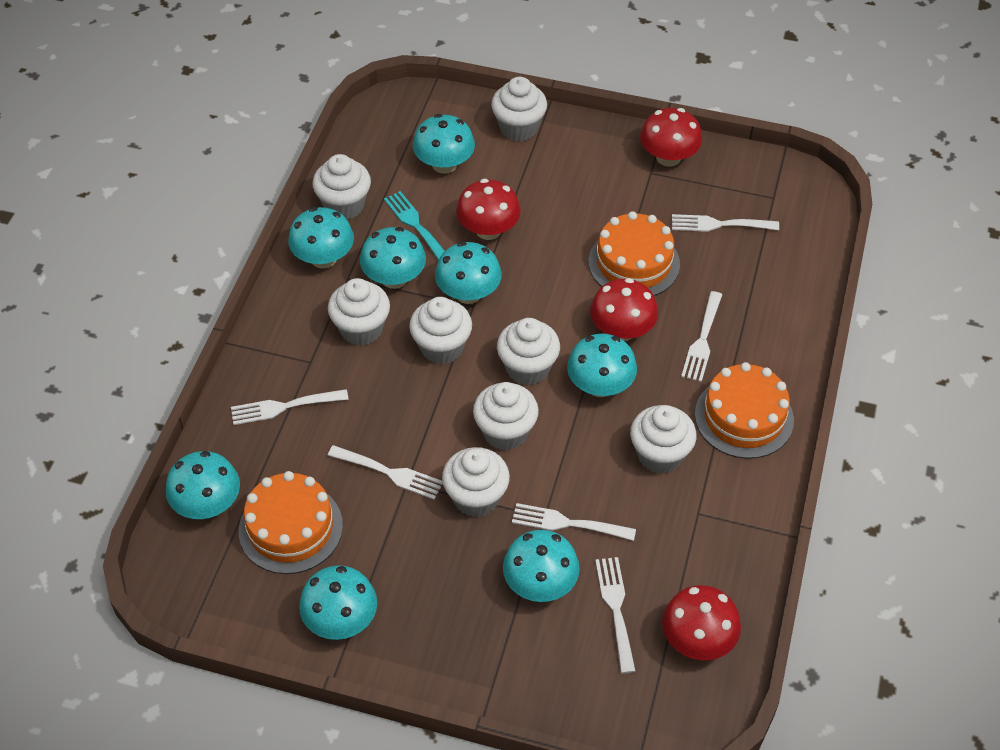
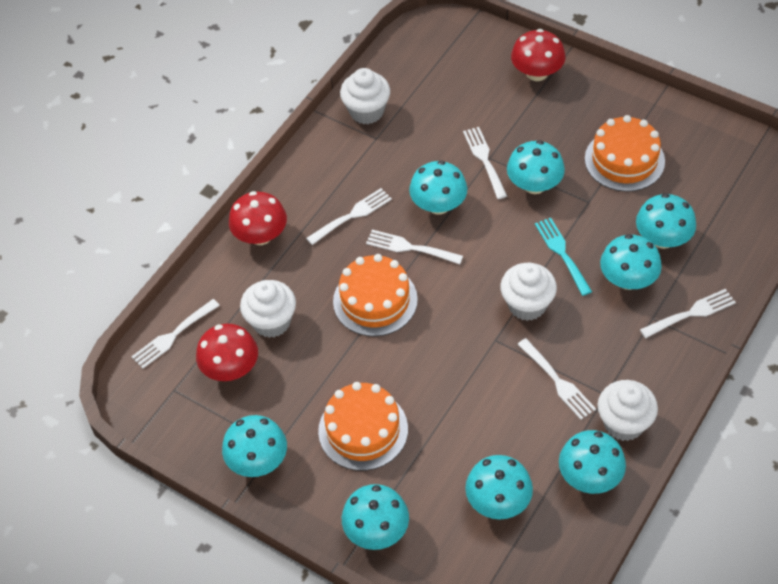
red mushroom: [456,179,521,240] [590,278,658,341] [640,108,702,167] [662,585,741,660] = 4 -> [196,323,258,381] [229,191,287,245] [511,29,566,81] = 3
white cupcake: [312,154,371,220] [328,278,390,346] [409,297,472,364] [442,447,510,517] [473,382,539,451] [491,77,547,141] [497,318,560,386] [630,405,697,474] = 8 -> [240,280,296,338] [340,68,390,124] [500,263,557,321] [598,380,658,441] = 4

